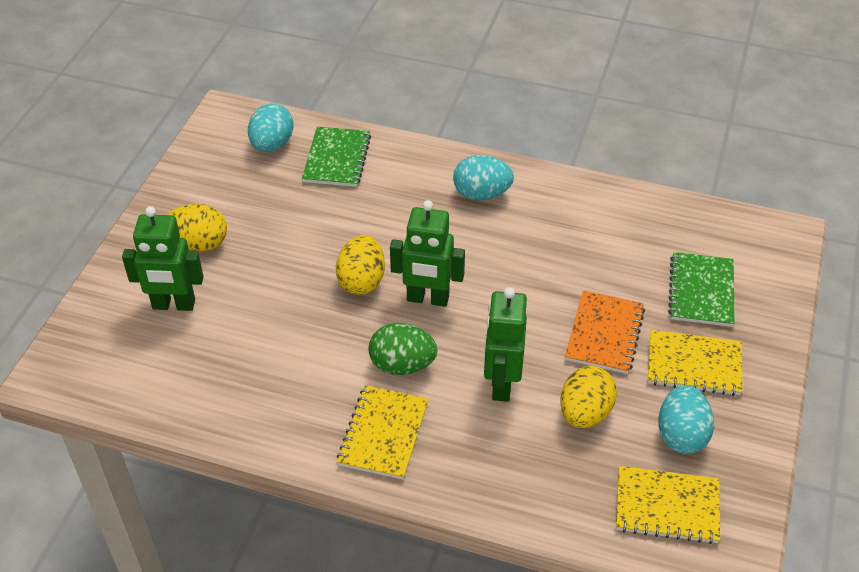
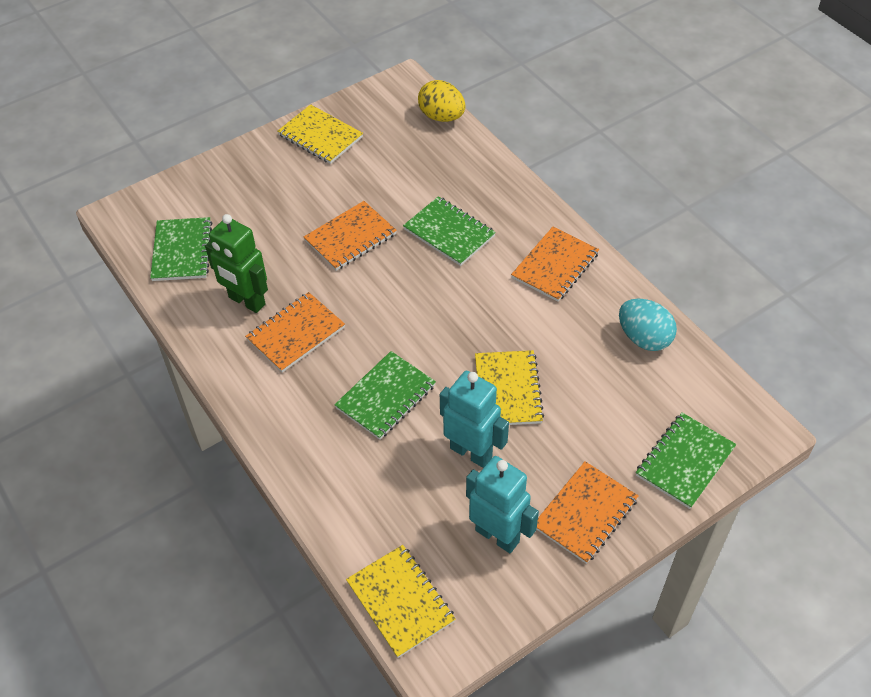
green egg: [369,323,437,375] = 1 -> none = 0
green notebook: [302,126,371,187] [668,252,734,327] = 2 -> [150,217,212,281] [334,351,436,440] [403,196,496,266] [636,412,736,509] = 4
green robot: [122,206,204,311] [390,200,465,307] [484,287,527,402] = 3 -> [205,214,268,313] = 1
orange notebook: [565,291,645,374] = 1 -> [245,292,345,373] [304,201,397,271] [511,227,599,302] [536,461,639,564] = 4
turquoise egg: [248,103,294,152] [453,155,514,200] [658,385,714,454] = 3 -> [619,299,677,351] = 1
turquoise robot: none = 0 -> [440,371,509,468] [466,456,539,553] = 2
yellow egg: [168,204,227,251] [336,235,385,295] [561,366,617,428] = 3 -> [418,80,465,122] = 1

